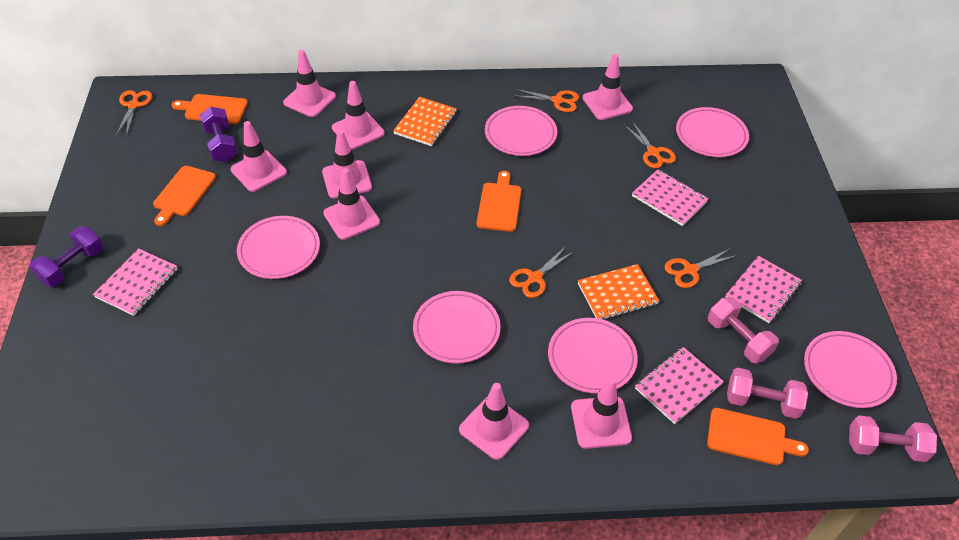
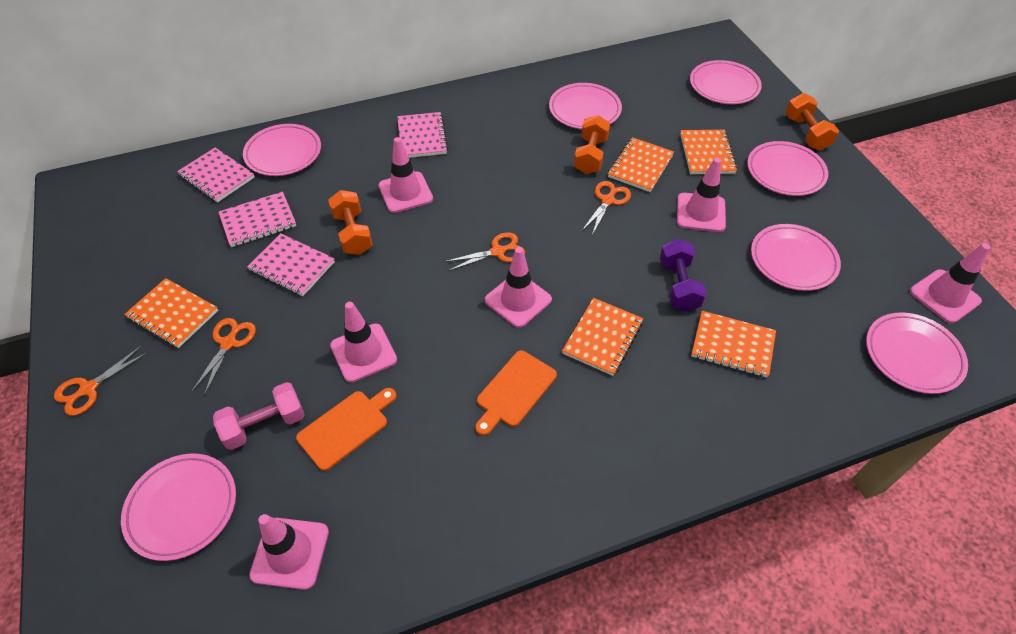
orange cutting board: [153,166,216,226] [172,94,248,124] [477,171,521,232] [707,408,809,465] = 4 -> [296,388,396,471] [475,350,557,436] = 2
orange dumbbell: none = 0 -> [328,190,373,255] [574,115,610,174] [786,93,839,150] = 3
orange notebook: [393,97,457,146] [578,264,659,320] = 2 -> [124,278,218,348] [562,298,643,376] [608,137,674,192] [680,130,737,174] [691,311,776,378] = 5
orange scissors: [116,90,152,136] [509,246,575,298] [515,89,579,112] [624,121,676,168] [664,248,737,288] = 5 -> [54,345,148,416] [192,318,256,395] [444,233,525,271] [582,181,631,235] = 4
pink dumbbell: [708,297,779,363] [727,368,808,419] [849,415,937,462] = 3 -> [213,382,305,450] = 1
pink plate: [237,216,320,279] [413,291,501,363] [485,106,557,156] [548,318,638,394] [676,107,749,157] [804,331,897,408] = 6 -> [121,454,236,561] [243,124,321,176] [549,83,622,129] [690,60,762,104] [747,141,828,196] [751,224,841,291] [866,313,968,394] = 7
pink traffic cone: [231,121,287,192] [283,50,336,117] [322,130,372,199] [323,168,380,240] [332,81,385,149] [459,383,529,460] [571,378,632,449] [582,54,633,120] = 8 -> [249,514,329,590] [330,302,397,383] [378,137,433,213] [485,247,552,328] [677,158,726,232] [910,243,990,323] = 6
purple dumbbell: [29,226,103,287] [200,107,238,162] = 2 -> [660,239,707,312] = 1

